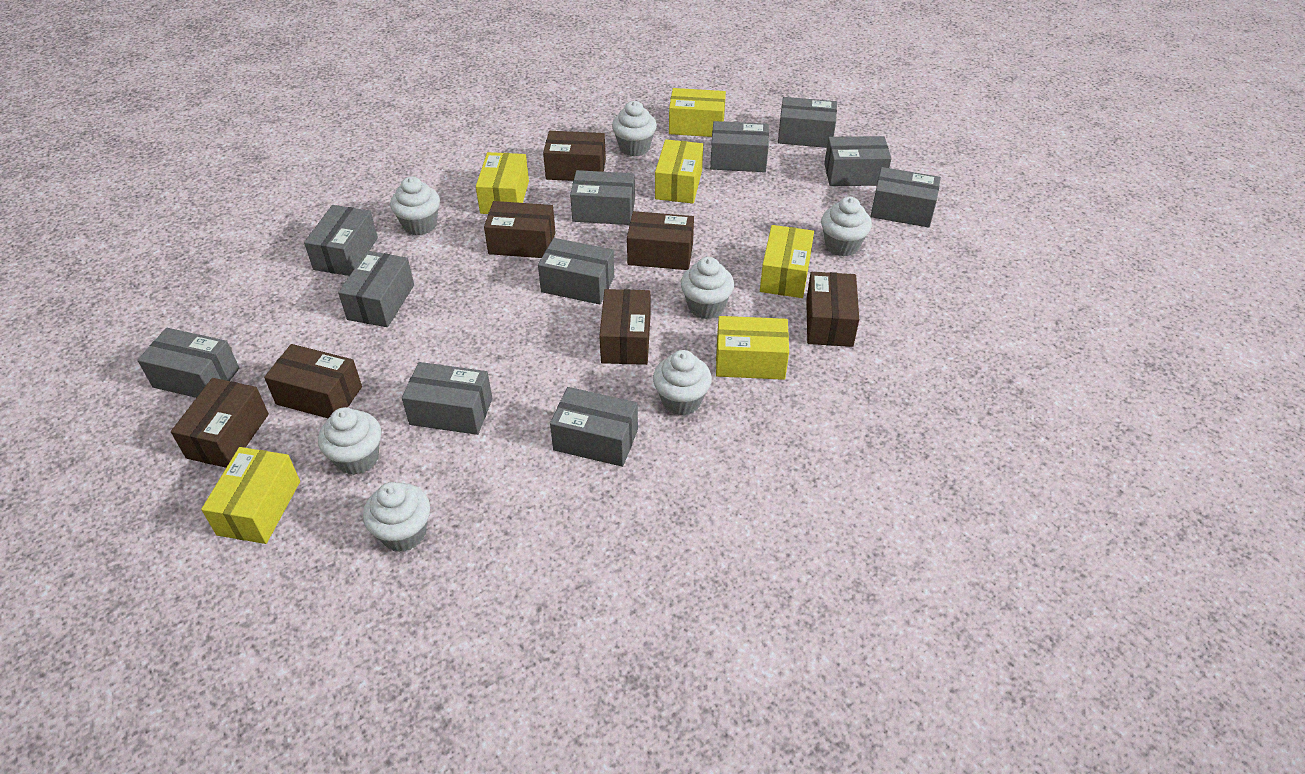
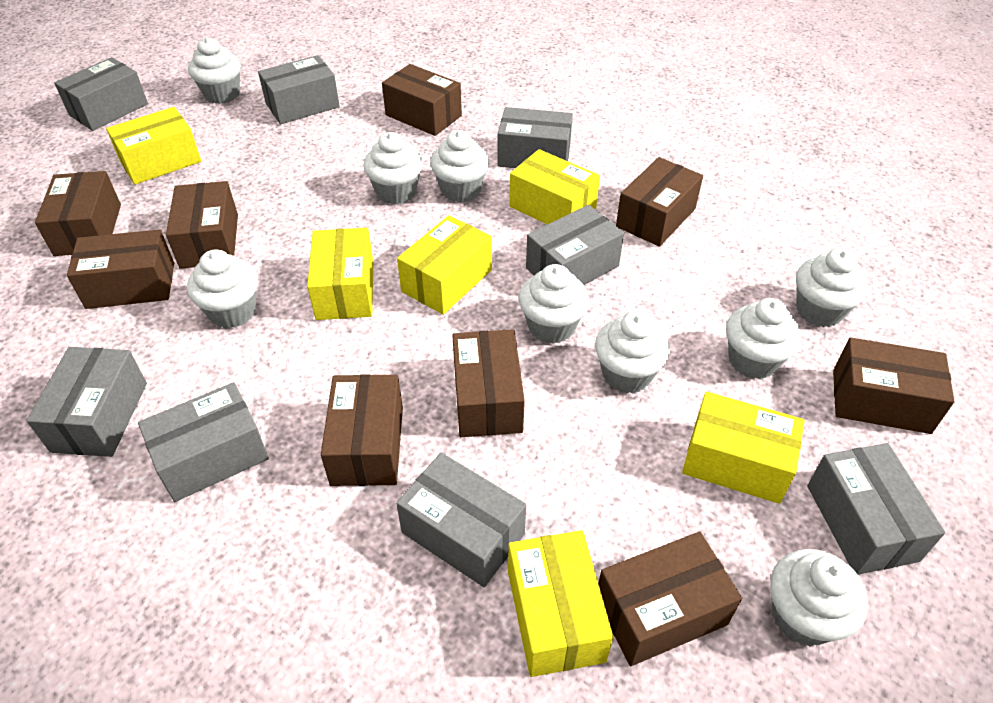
brown box: [171,378,269,468] [264,344,362,418] [484,201,555,258] [543,131,606,181] [599,289,650,365] [627,211,694,270] [806,272,859,347] = 7 -> [35,171,121,256] [67,229,174,309] [166,181,238,269] [321,374,403,486] [382,64,462,136] [452,329,525,437] [598,532,742,666] [616,157,703,247] [833,337,955,434] = 9
grey box: [137,328,239,398] [304,205,378,276] [338,251,414,327] [402,362,492,435] [538,238,614,305] [550,387,638,467] [570,170,635,225] [710,121,769,172] [778,97,837,148] [824,136,892,186] [870,167,941,228] = 11 -> [26,347,147,457] [54,57,148,131] [138,382,269,502] [258,55,340,124] [396,453,526,587] [498,107,573,168] [526,205,624,285] [807,443,945,575] = 8
white cupcake: [318,407,381,475] [363,482,430,552] [390,176,440,235] [612,101,657,157] [653,350,712,416] [681,257,734,319] [821,197,872,257] = 7 -> [187,249,258,328] [188,37,241,104] [364,132,423,204] [430,130,489,202] [519,264,589,344] [595,312,670,393] [726,298,801,379] [770,549,868,646] [796,248,868,327] = 9

